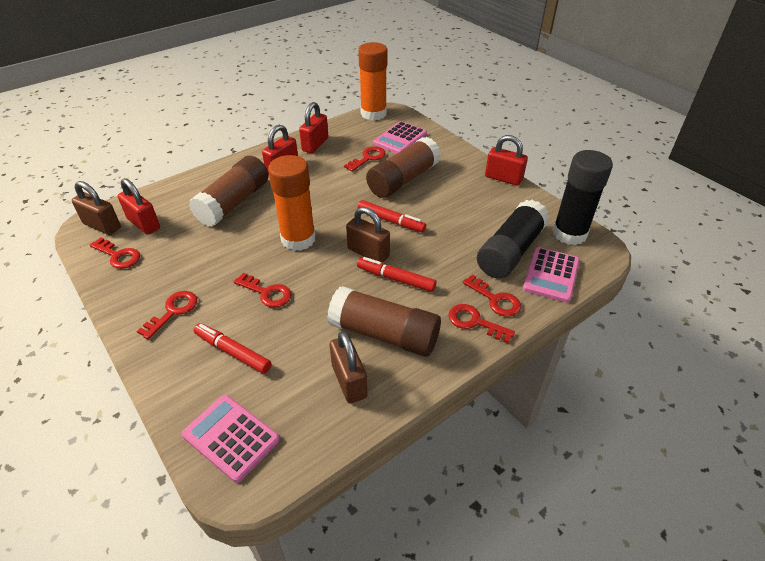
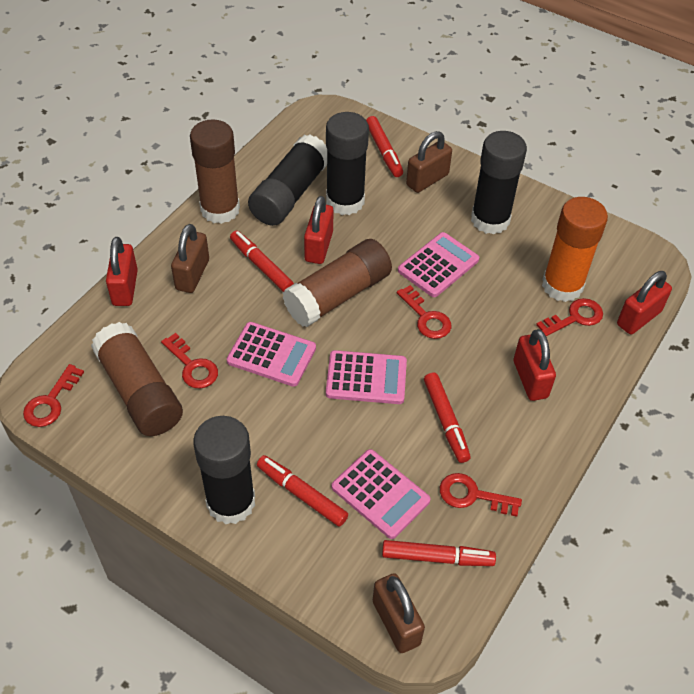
black glue stick: [477,200,549,278] [552,150,613,245] = 2 -> [193,416,255,524] [248,134,327,226] [326,112,369,215] [471,131,527,234] = 4
orange glue stick: [268,155,316,251] [358,42,387,121] = 2 -> [542,197,608,302] = 1
pink calculator: [182,395,280,483] [373,121,427,154] [523,247,580,303] = 3 -> [227,322,316,387] [326,350,407,404] [331,449,431,539] [398,232,479,297] = 4
red key: [89,238,140,269] [137,291,197,340] [233,273,291,308] [344,146,386,172] [448,304,515,343] [462,274,521,317] = 6 -> [23,364,84,427] [161,333,218,389] [397,285,451,339] [440,473,522,517] [536,298,603,336] = 5
red marker: [194,323,272,374] [357,257,436,292] [358,200,426,232] = 3 -> [230,231,294,292] [257,455,348,527] [366,116,403,177] [382,540,496,566] [424,372,471,463] = 5

